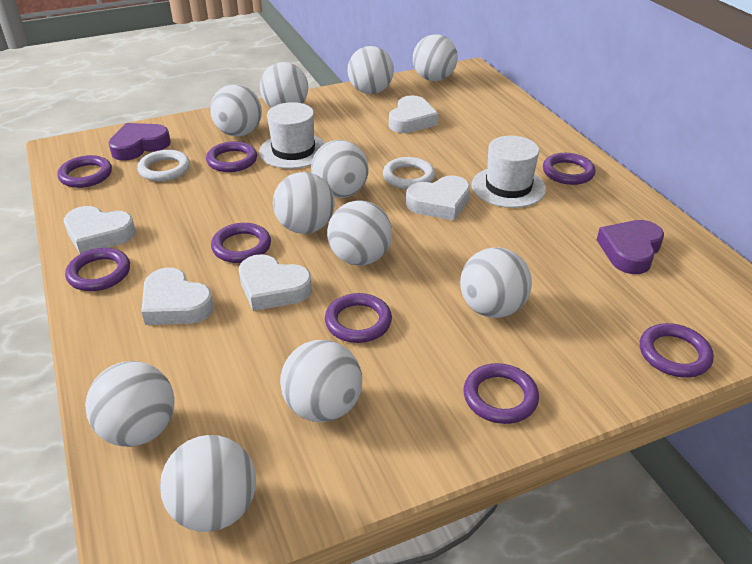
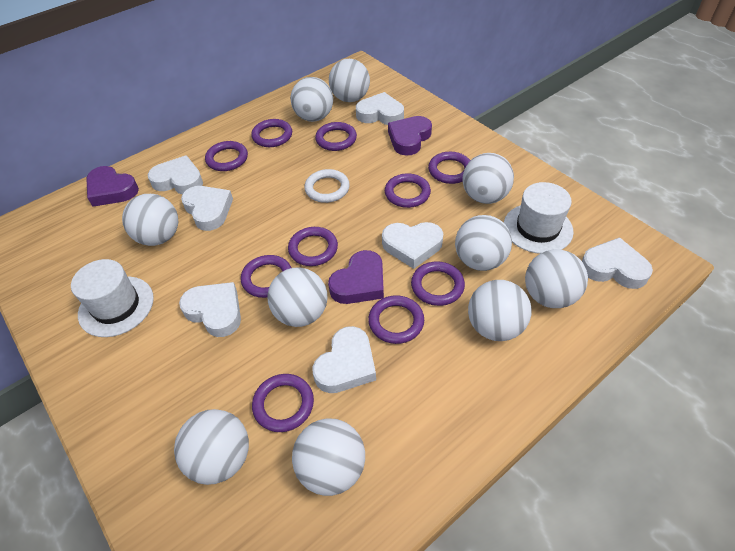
purple heart: [108,123,171,161] [597,220,664,274] = 2 -> [86,166,139,207] [328,250,384,304] [388,116,432,156] = 3
purple ring: [57,155,112,188] [65,248,130,291] [206,141,257,172] [211,223,271,263] [325,293,392,343] [463,363,539,424] [543,153,596,185] [640,323,714,378] = 8 -> [205,141,248,171] [241,255,292,298] [251,119,292,147] [252,374,314,432] [288,227,338,266] [315,122,357,151] [368,295,424,344] [385,173,431,208] [411,261,465,306] [428,152,471,184] = 10
white ball: [85,361,175,447] [160,435,256,532] [210,84,262,137] [260,62,308,108] [273,172,335,234] [280,340,362,422] [311,140,369,198] [327,200,392,266] [347,46,394,94] [413,34,458,81] [460,247,532,318] = 11 -> [122,194,178,246] [174,409,249,485] [267,267,327,327] [291,77,333,122] [292,418,365,496] [329,59,370,102] [455,215,512,271] [463,153,514,204] [468,280,532,341] [525,249,588,308] = 10
white heart: [64,206,136,254] [141,268,214,325] [239,254,312,311] [389,95,439,133] [406,175,470,221] = 5 -> [148,155,203,194] [179,282,241,337] [181,186,233,231] [313,326,376,393] [356,92,404,125] [382,222,443,269] [582,237,653,289] = 7
white ring: [137,150,190,181] [383,157,435,189] = 2 -> [304,169,350,203] = 1

